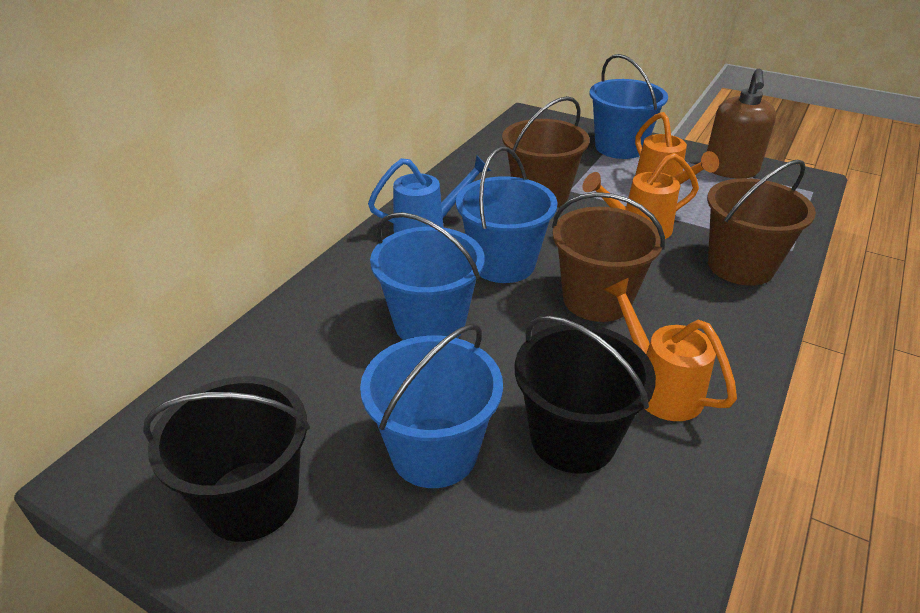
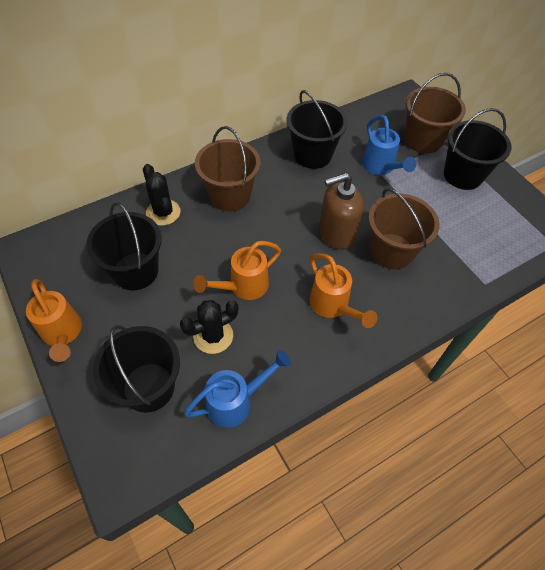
black bucket: [143,376,310,542] [515,315,656,474] = 2 -> [86,202,162,291] [93,325,180,413] [287,90,348,169] [444,108,512,190] = 4
black cactus: none = 0 -> [143,164,180,226] [180,300,239,354] = 2
blue bucket: [360,324,503,488] [370,212,484,340] [456,147,558,283] [590,54,668,159] = 4 -> none = 0
blue watering can: [368,155,491,233] = 1 -> [184,350,291,428] [362,115,416,175] = 2

